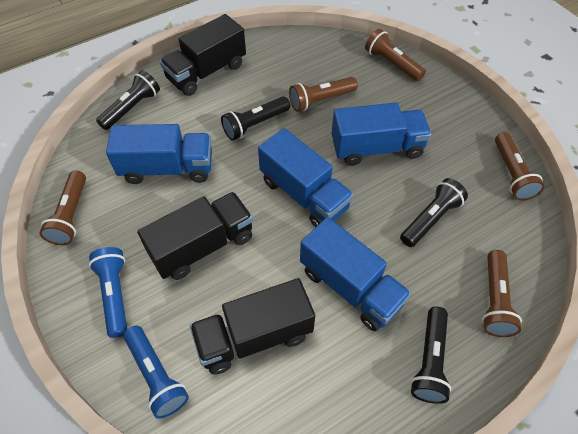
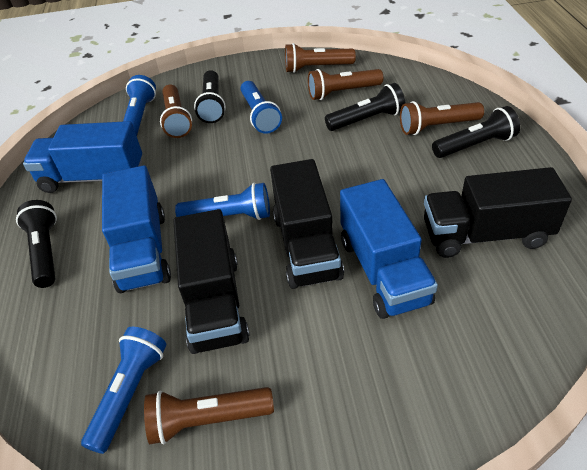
blue flashlight: [89,247,127,338] [124,326,189,419] = 2 -> [81,327,166,454] [123,75,156,136] [175,183,270,220] [240,81,282,134] = 4
blue truck: [106,124,212,184] [258,128,354,227] [300,217,411,331] [332,102,432,166] = 4 -> [23,121,142,193] [102,165,171,293] [340,179,438,319] = 3

